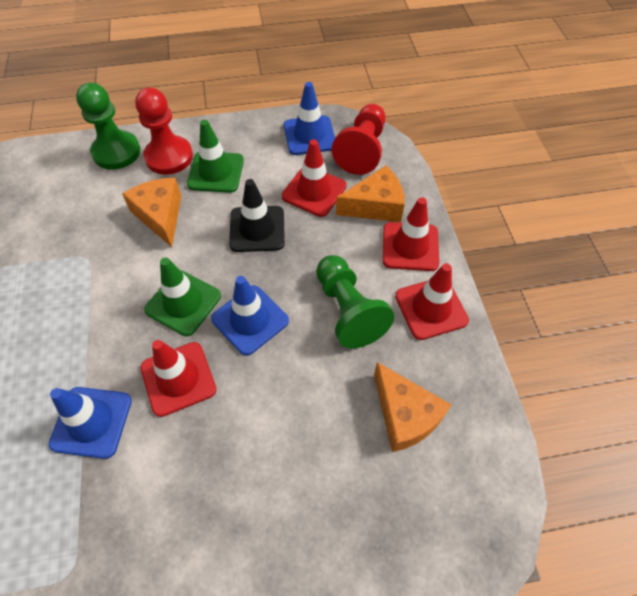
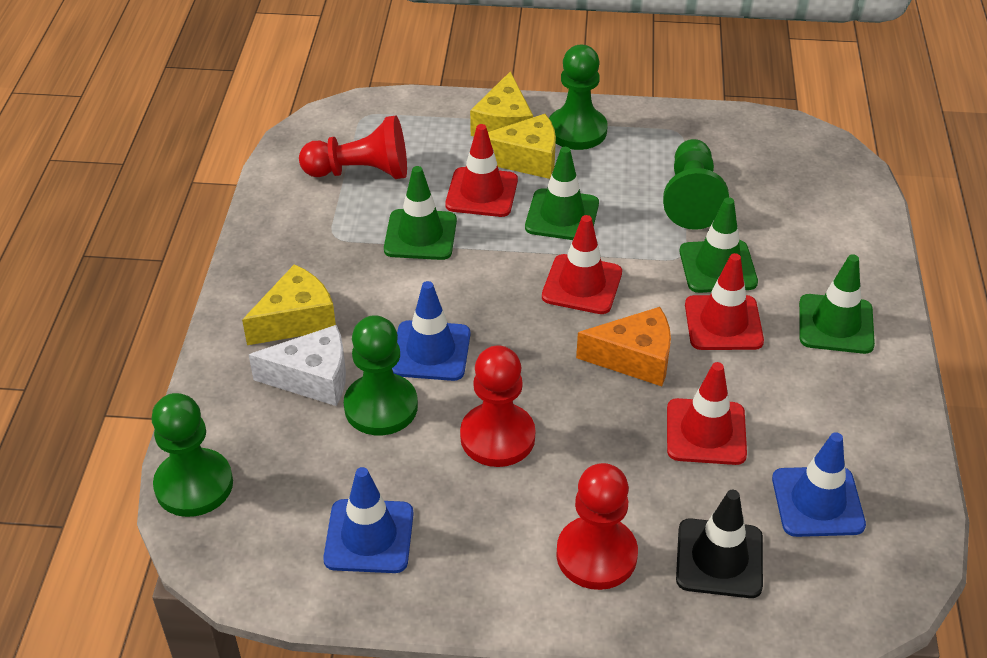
green pawn: [76,83,140,170] [316,255,394,349] = 2 -> [152,393,233,517] [344,315,418,435] [549,45,608,150] [663,139,729,230] = 4
green traffic cone: [144,258,221,336] [187,120,244,193] = 2 -> [384,166,457,260] [525,147,599,240] [680,197,758,293] [799,254,875,354] = 4
orange cheese: [122,178,181,247] [336,166,405,222] [374,362,451,452] = 3 -> [576,307,671,386] = 1
red pawn: [135,87,193,175] [332,104,386,175] = 2 -> [299,116,407,179] [460,345,536,467] [556,463,638,590] = 3
white cheese: none = 0 -> [249,325,346,406] = 1
yellow cheese: none = 0 -> [242,264,336,345] [470,71,533,137] [488,114,556,179] = 3

